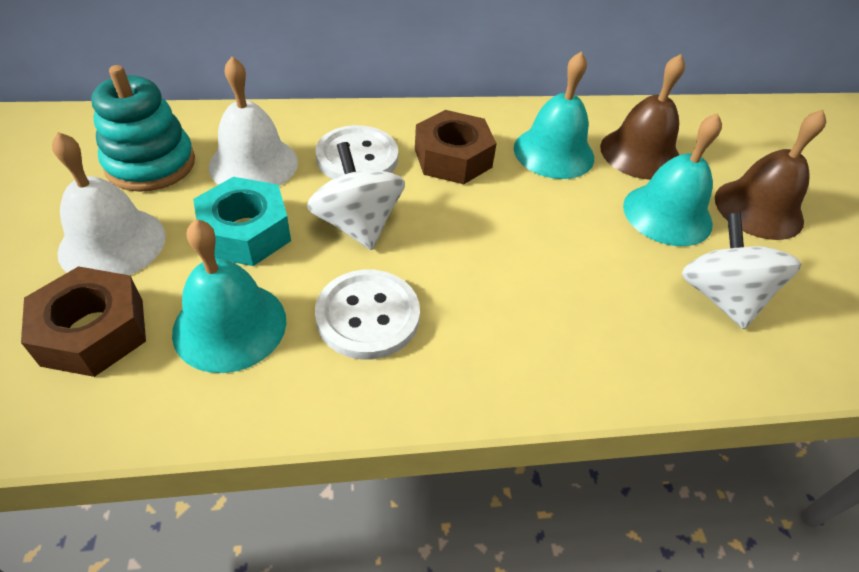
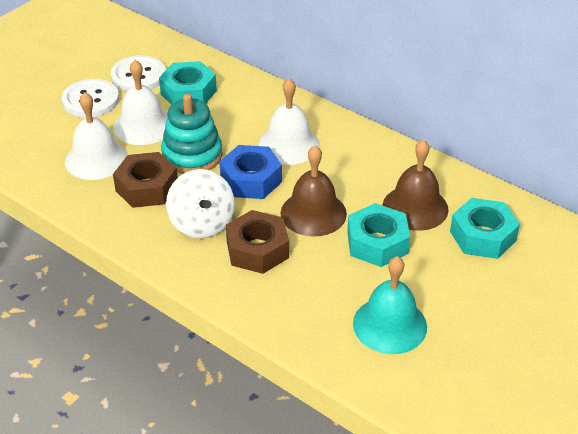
blue nut: none = 0 -> [219,145,282,199] = 1
turquoise bell: [172,219,287,373] [514,51,594,179] [623,113,722,246] = 3 -> [353,256,427,354] = 1
turquoise nut: [193,177,291,266] = 1 -> [159,61,217,105] [347,203,410,267] [450,198,520,259] = 3
white bell: [52,132,166,275] [209,56,298,186] = 2 -> [65,92,127,180] [113,60,168,145] [259,78,320,165] = 3
white spinning top: [307,142,405,250] [681,213,801,329] = 2 -> [166,169,235,239] = 1

